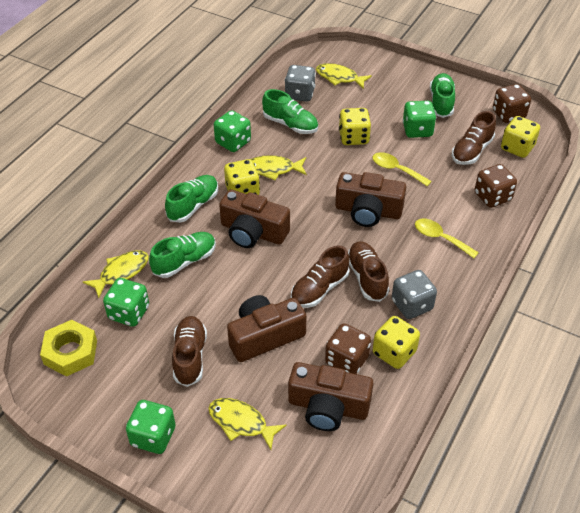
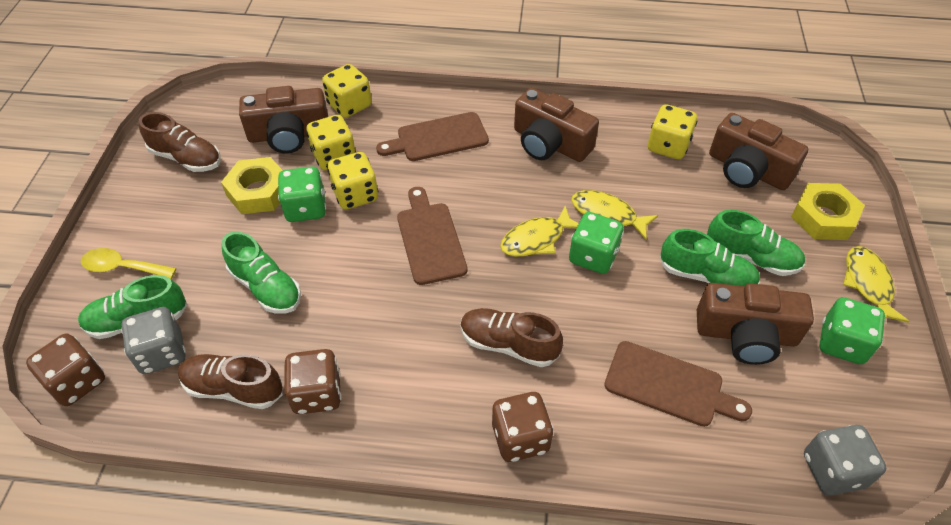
brown cutting board: none = 0 -> [376,112,489,161] [397,187,468,285] [604,341,752,427] = 3
brown shoe: [172,316,207,387] [291,245,350,308] [348,242,389,302] [452,111,496,165] = 4 -> [139,112,221,172] [178,354,283,409] [461,308,563,367] = 3
green dice: [103,278,149,327] [126,400,176,454] [214,110,251,152] [402,101,436,138] = 4 -> [278,167,326,222] [569,212,624,274] [819,297,885,364] = 3
yellow fish: [83,250,149,298] [208,398,286,450] [250,155,307,180] [316,63,372,89] = 4 -> [500,206,579,257] [571,190,658,240] [843,246,909,323] = 3
yellow nut: [40,320,97,377] = 1 -> [221,157,283,214] [791,183,865,240] = 2
yellow spoon: [373,152,432,186] [415,219,479,258] = 2 -> [81,248,176,279] = 1

